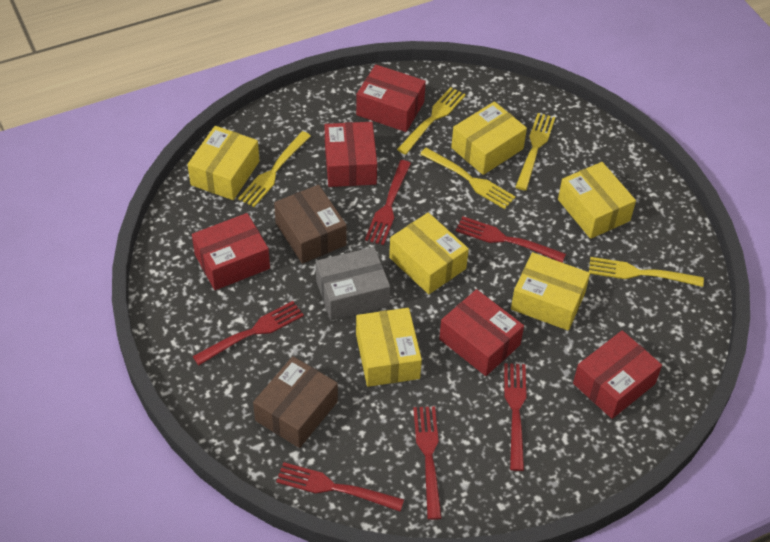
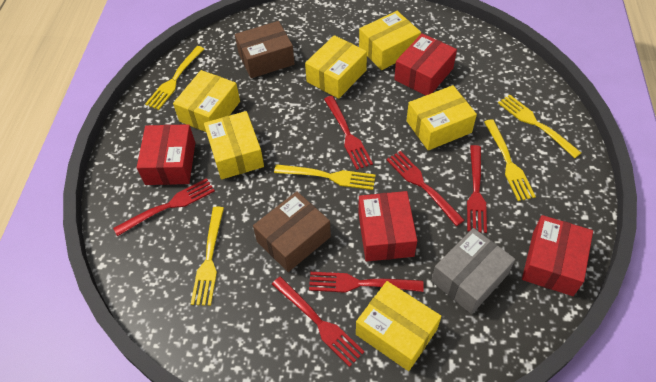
red box: [192,213,270,290] [325,122,377,187] [356,65,426,132] [439,289,524,376] [573,330,662,419] = 5 -> [137,124,195,185] [358,191,417,262] [394,33,457,95] [522,215,593,296] = 4

